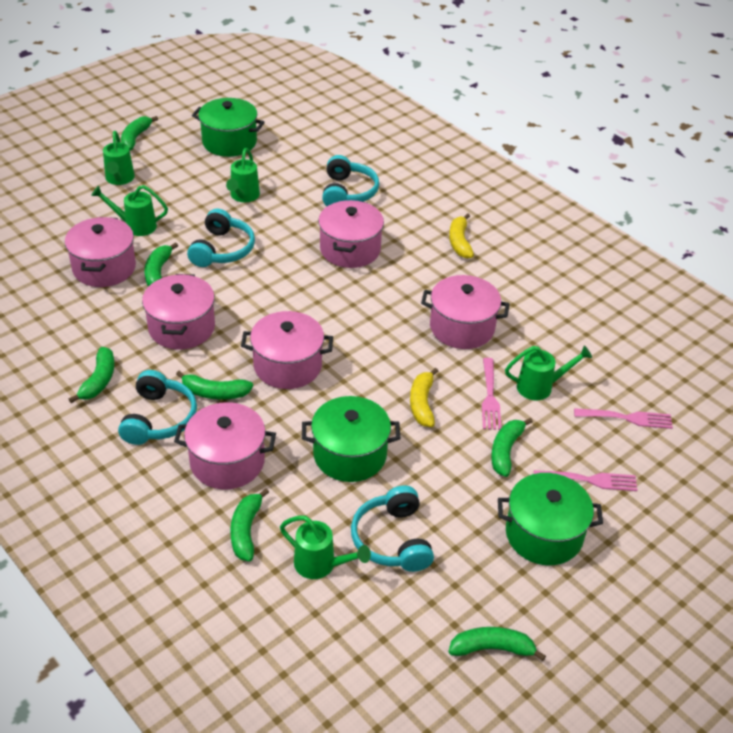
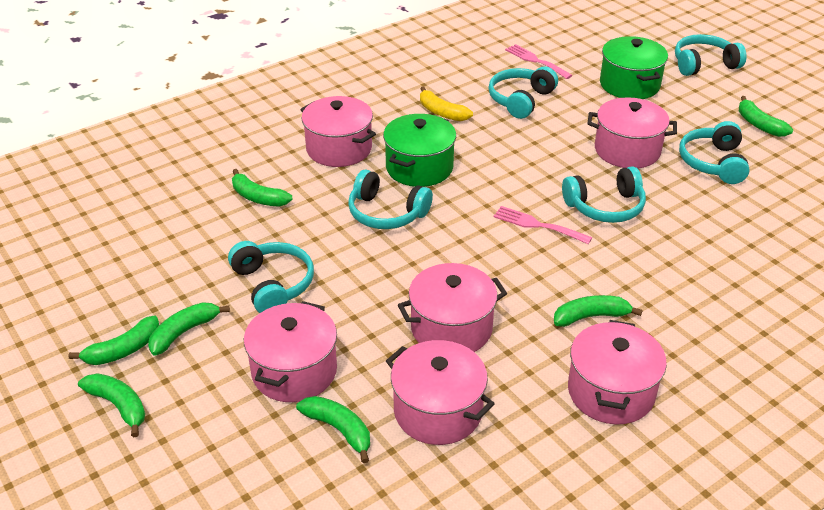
green pot: [192,98,265,157] [302,396,400,482] [498,473,603,565] = 3 -> [383,114,456,187] [600,36,668,99] = 2
green watering can: [91,185,168,236] [103,131,135,185] [226,148,260,202] [280,516,371,579] [505,345,592,400] = 5 -> none = 0
pink fork: [482,358,501,430] [534,470,637,491] [574,408,673,429] = 3 -> [494,206,592,244] [505,44,573,79] = 2
turquoise headphones: [118,370,197,445] [187,209,255,267] [322,155,379,206] [351,485,434,572] = 4 -> [228,241,314,313] [348,169,433,229] [488,67,558,119] [562,166,646,223] [675,34,747,76] [679,121,750,184] = 6
yellow banana: [410,368,438,427] [449,213,474,259] = 2 -> [420,86,473,121] = 1

